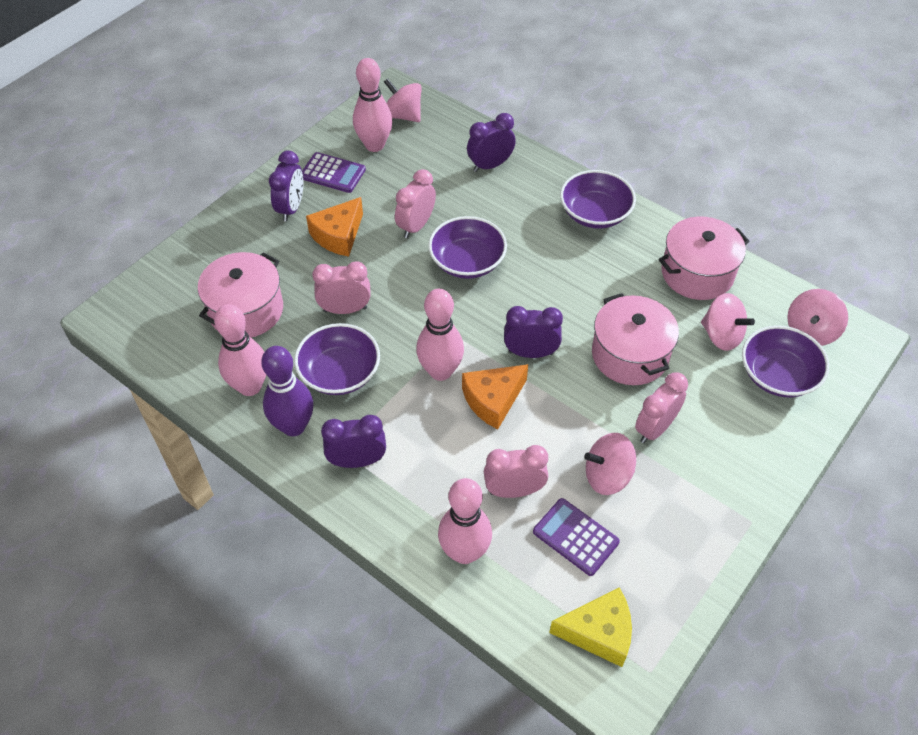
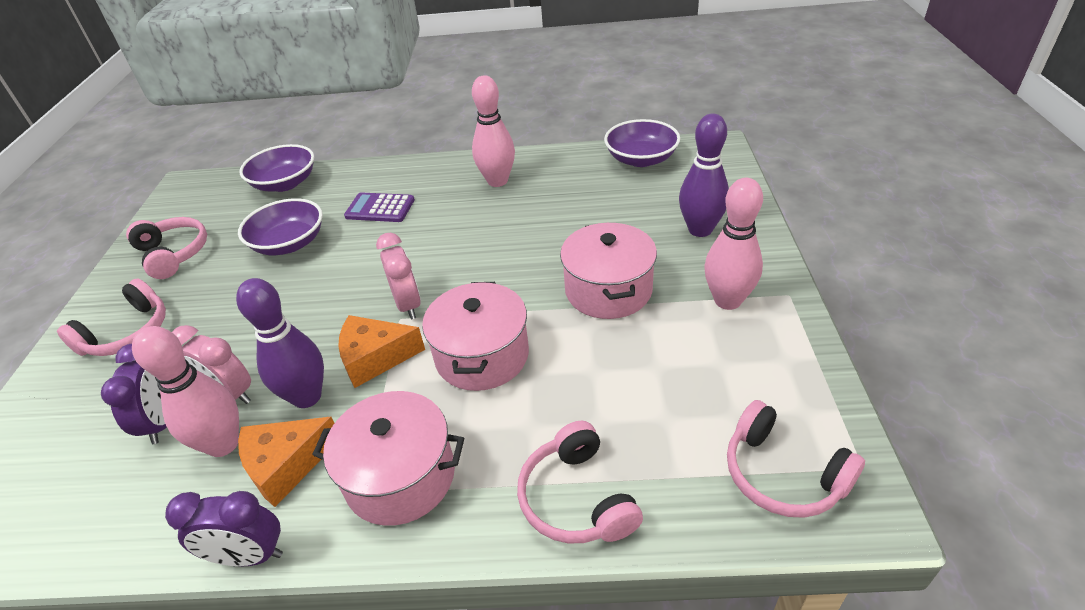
pink bowling pin: [214,304,266,396] [353,58,393,152] [416,289,464,381] [438,478,492,564] = 4 -> [132,326,239,457] [472,76,515,187] [704,178,763,310] = 3
pink clock: [312,261,371,314] [395,169,436,238] [484,445,548,498] [635,372,688,443] = 4 -> [172,325,251,404] [376,233,421,320] = 2
pink headphones: none = 0 -> [57,279,166,356] [126,217,207,279] [517,420,643,544] [727,400,865,518] = 4
pink spinning top: [384,78,422,122] [584,433,636,495] [701,293,755,351] [787,289,848,346] = 4 -> none = 0
purple bowl: [294,323,380,395] [428,216,507,279] [560,170,636,229] [742,326,829,397] = 4 -> [238,198,323,255] [239,144,314,192] [604,119,680,167] = 3
purple bowling pin: [261,346,313,436] = 1 -> [236,278,324,408] [679,114,729,237] = 2
purple calculator: [302,152,366,193] [533,498,620,576] = 2 -> [344,193,415,222] = 1
purple clock: [269,151,303,222] [321,415,386,468] [467,113,516,172] [504,306,563,358] = 4 -> [101,344,166,444] [165,491,283,566] = 2
yellow cheese: [549,587,632,667] = 1 -> none = 0

